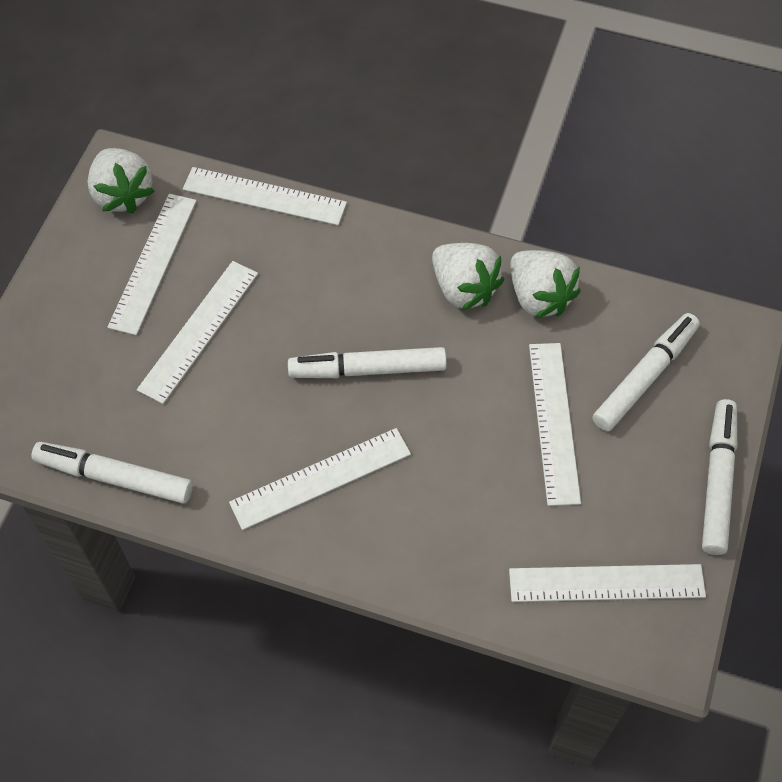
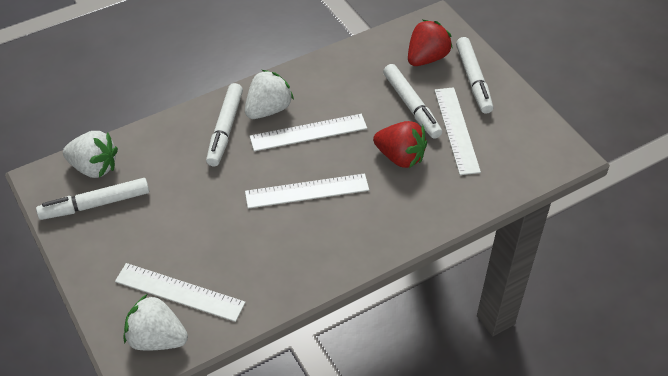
red strawberry: none = 0 -> [373,121,427,168] [408,20,453,66] = 2
white ruler: [107,194,197,335] [137,261,258,404] [183,167,347,225] [229,428,411,530] [509,564,706,602] [529,343,581,506] = 6 -> [115,263,246,322] [245,173,369,209] [250,114,367,151] [434,87,481,175] = 4

